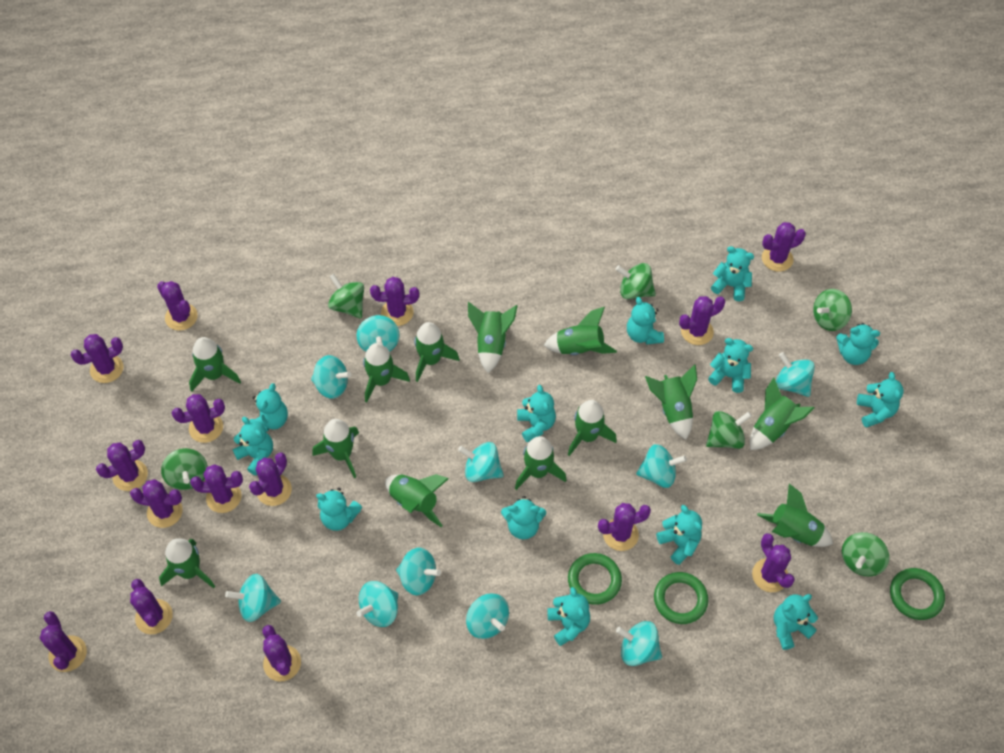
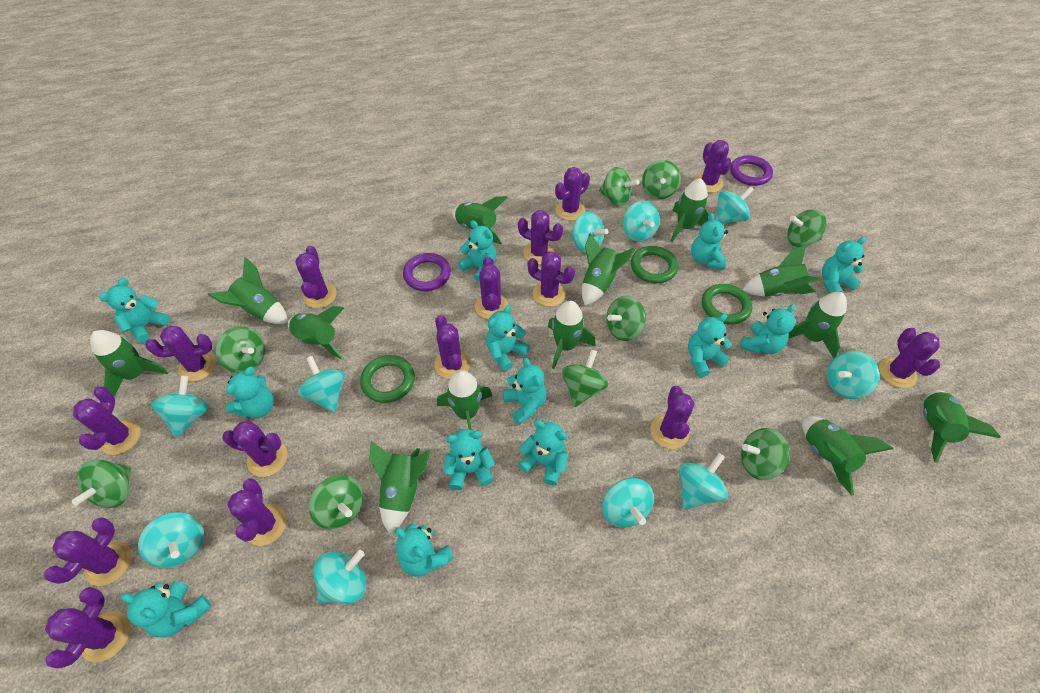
green spinning top: [161,448,208,490] [328,274,364,318] [616,263,656,299] [706,411,752,449] [813,289,852,331] [842,532,889,577] = 6 -> [72,459,131,508] [216,326,265,373] [309,475,363,529] [562,349,608,407] [599,167,639,206] [606,296,646,341] [642,160,681,199] [741,428,790,480] [787,209,827,247] = 9
purple ring: none = 0 -> [403,253,451,291] [730,155,773,186] = 2

